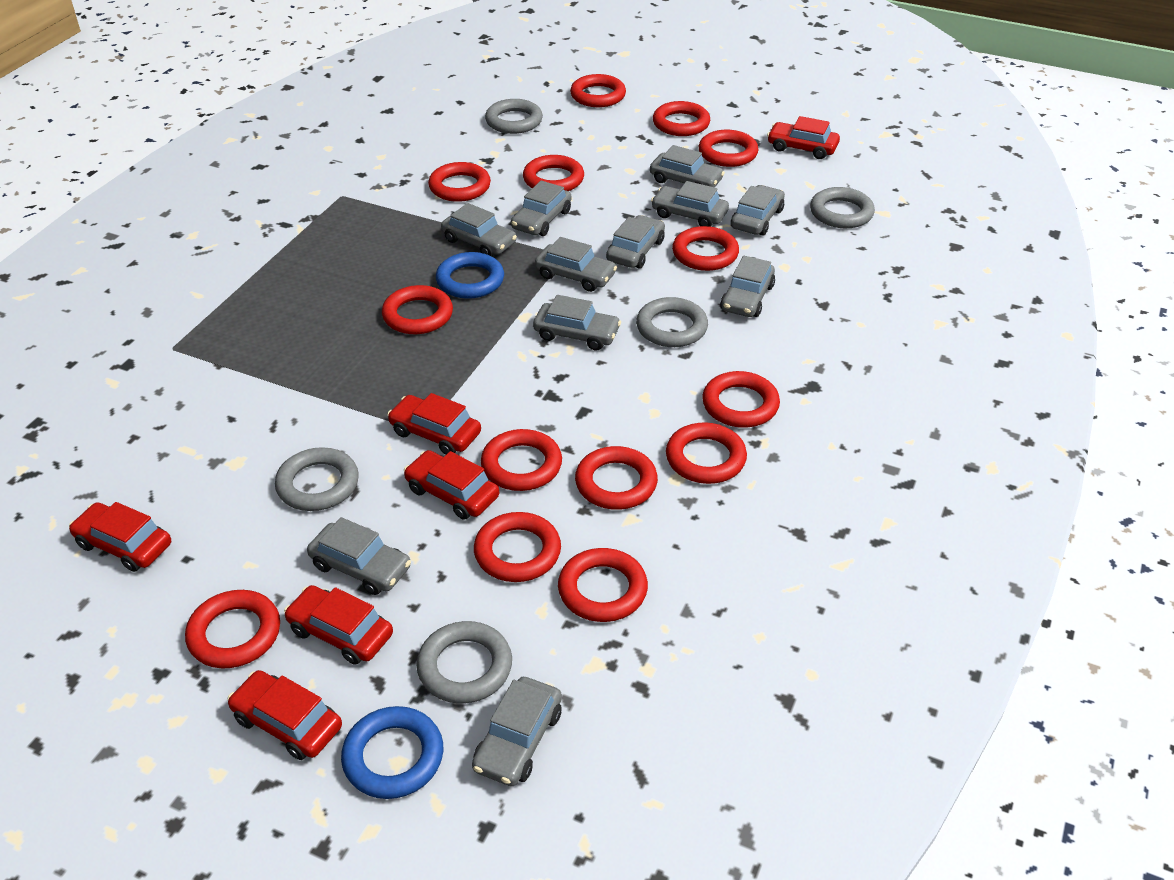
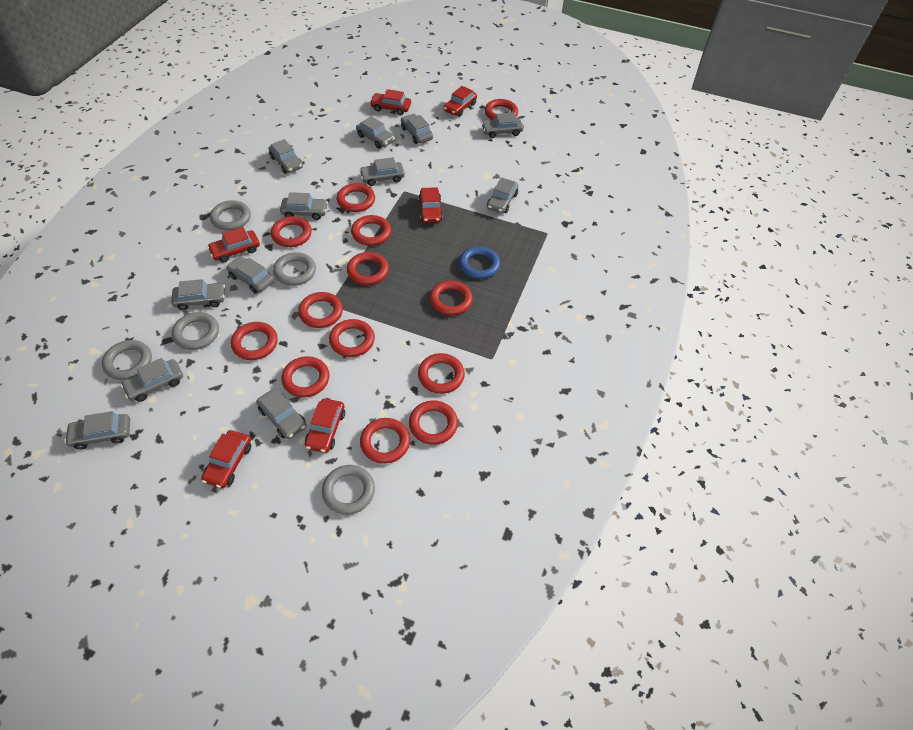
blue ring: [341,706,443,799] [436,252,504,299] = 2 -> [459,247,500,279] = 1
grey car: [307,517,411,595] [441,203,517,257] [472,677,562,786] [511,181,572,236] [533,295,621,351] [535,237,617,292] [606,215,665,269] [650,145,725,187] [651,181,729,227] [720,256,775,317] [731,185,785,235] = 11 -> [64,411,130,450] [121,358,183,402] [171,279,225,310] [226,256,274,293] [256,389,306,439] [268,139,303,174] [280,192,328,220] [356,116,395,148] [359,157,405,186] [401,114,433,144] [481,112,523,138] [487,177,519,214] = 12
red ring: [185,590,280,668] [382,285,453,334] [428,162,491,202] [474,512,561,582] [481,429,562,491] [523,155,584,191] [558,548,648,622] [570,74,626,107] [575,446,658,510] [653,101,710,136] [666,422,747,484] [672,226,739,271] [699,130,758,167] [702,371,780,428] = 14 -> [231,322,278,360] [271,216,312,247] [281,356,329,397] [298,292,343,328] [329,319,375,357] [337,183,375,212] [347,252,389,285] [351,215,391,246] [360,418,410,464] [409,400,458,445] [418,353,465,394] [430,281,473,316] [485,99,518,120] = 13

